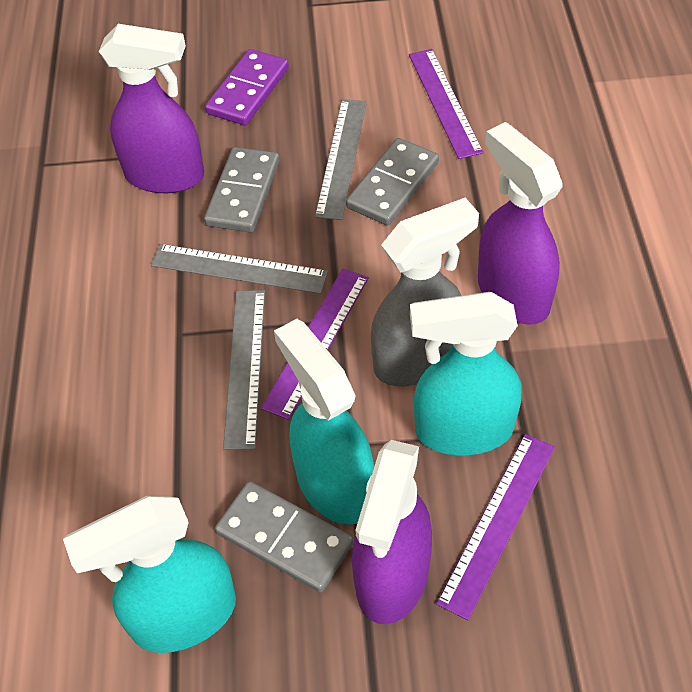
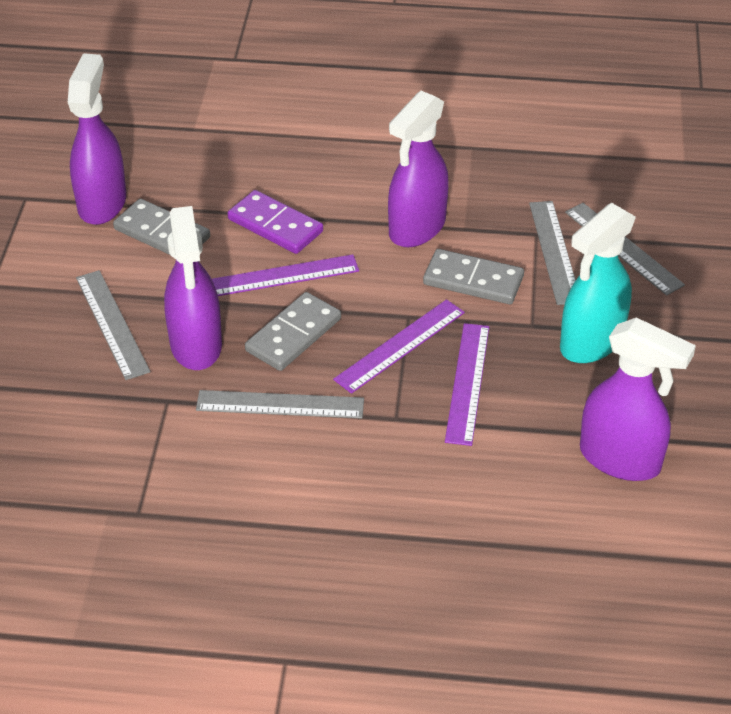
grey ruler: [151,244,328,294] [223,290,265,450] [315,99,367,220] = 3 -> [76,270,150,380] [196,390,364,419] [529,201,576,305] [565,203,685,296] = 4
grey spray bottle: [371,197,479,386] = 1 -> none = 0
purple spray bottle: [99,24,204,193] [352,440,432,624] [478,122,563,325] = 3 -> [68,53,126,225] [164,206,222,370] [388,91,449,247] [580,317,696,481] = 4
turquoise spray bottle: [63,496,236,653] [274,319,374,525] [410,292,522,455] = 3 -> [560,203,636,363] = 1

